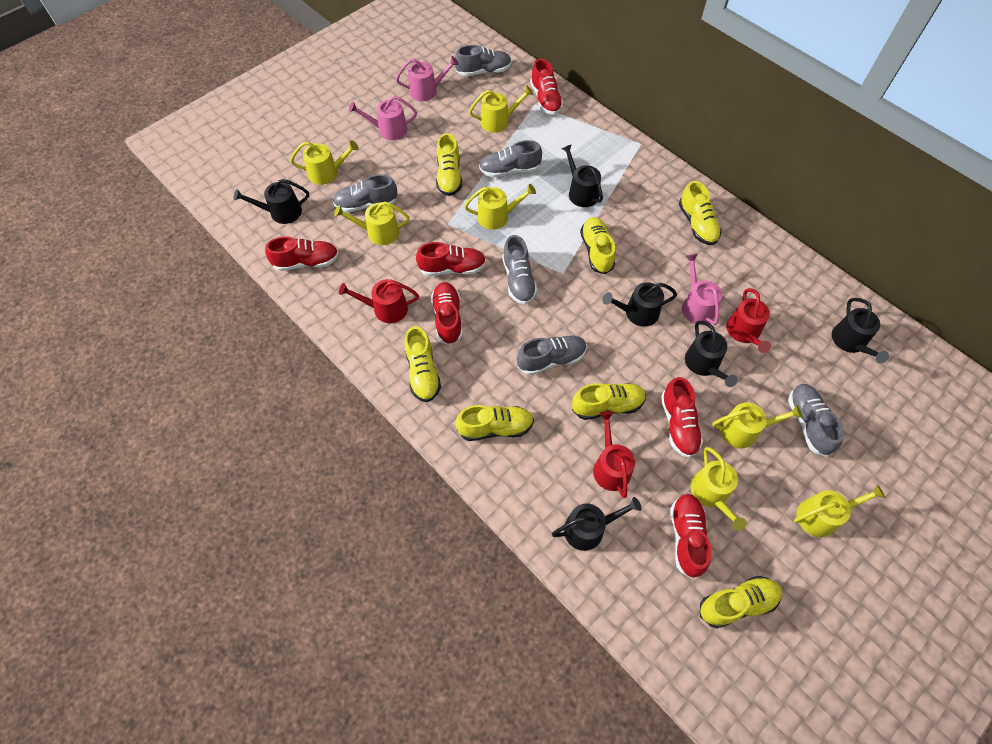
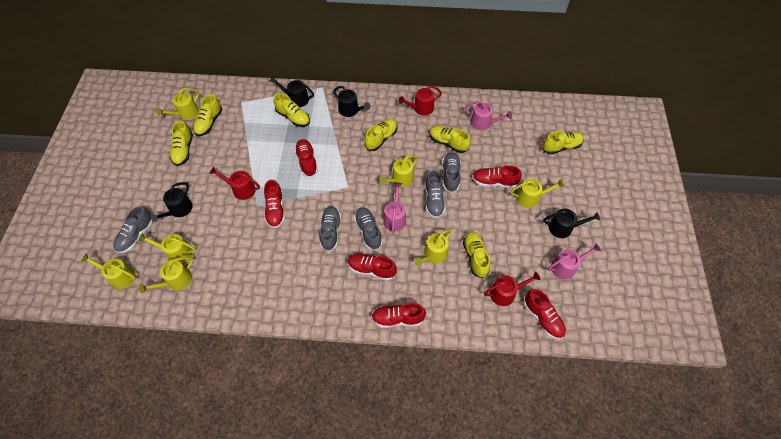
black watering can: [233,179,309,224] [552,497,642,551] [561,144,603,207] [602,282,677,327] [685,321,738,387] [832,298,889,363] = 6 -> [150,182,193,222] [270,75,314,107] [333,86,370,117] [543,209,600,238] = 4
grey shoe: [333,174,398,213] [455,45,512,77] [479,140,542,177] [502,235,537,304] [517,335,587,375] [788,384,844,456] = 6 -> [113,206,153,253] [319,206,341,251] [354,207,383,250] [425,170,446,219] [442,152,461,193] = 5

